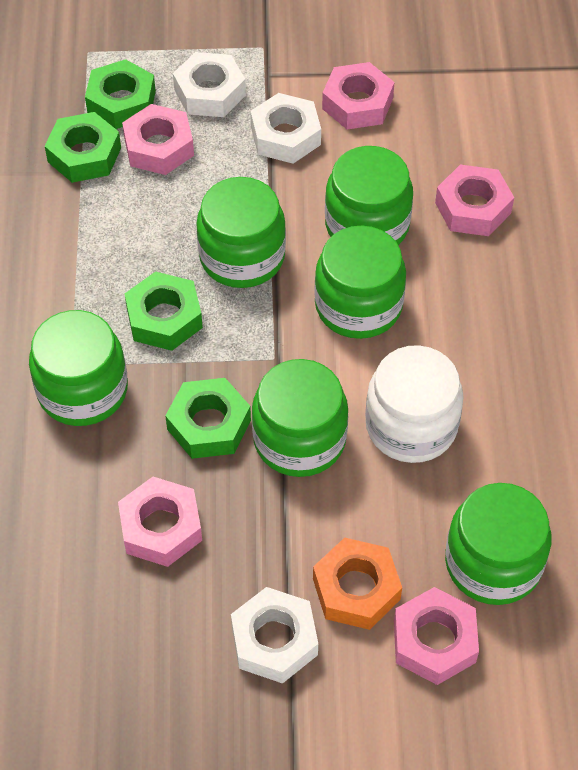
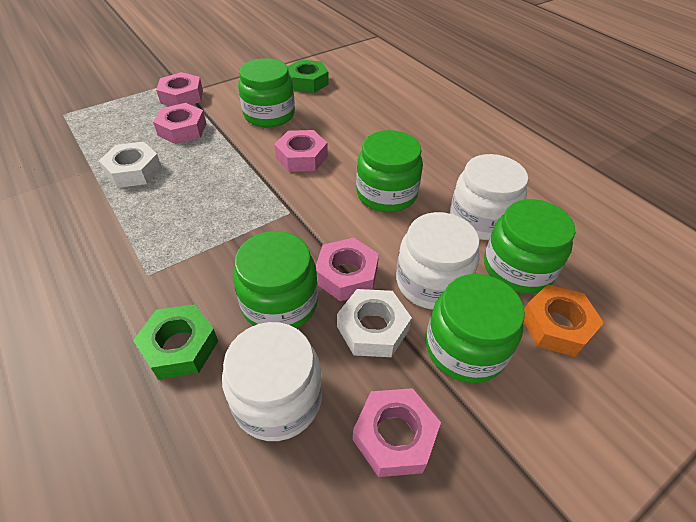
green jar: [29,310,128,426] [196,177,286,288] [252,359,348,477] [314,226,406,339] [325,146,413,245] [445,483,552,605] = 6 -> [233,231,318,329] [238,58,295,127] [356,130,423,212] [426,274,525,383] [484,199,575,294] = 5
green nut: [45,112,121,183] [85,59,156,129] [125,271,203,351] [165,378,251,459] = 4 -> [133,304,218,380] [287,60,329,93] = 2
white jar: [365,345,464,463] = 1 -> [222,322,322,441] [396,212,480,309] [450,154,528,240] = 3
white nut: [173,52,246,117] [231,587,318,684] [250,93,321,164] = 3 -> [99,142,162,188] [337,289,412,357] = 2

